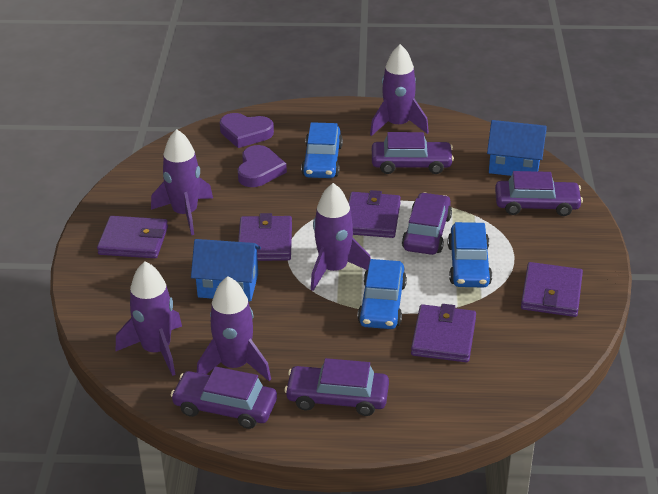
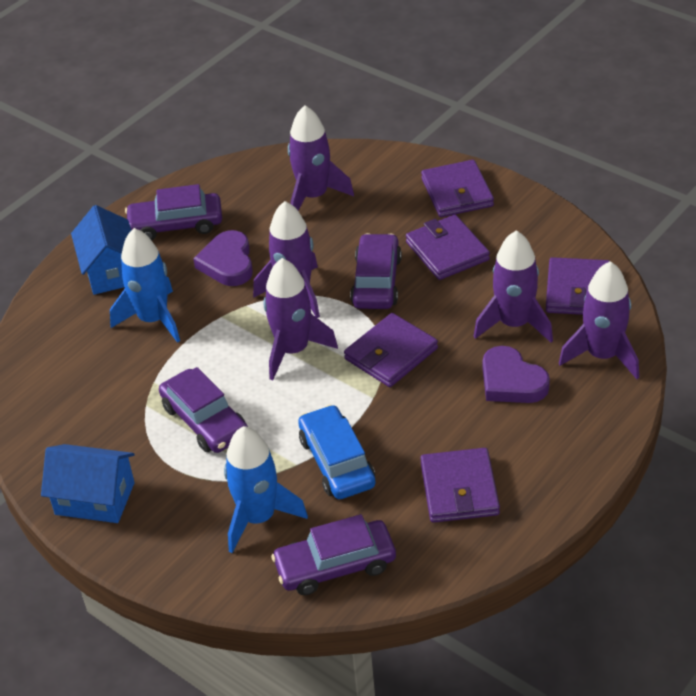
blue car: [301,122,343,178] [357,259,407,329] [448,222,492,287] = 3 -> [298,405,376,499] = 1
blue rocket: none = 0 -> [110,228,180,343] [224,426,308,553] = 2
purple car: [171,366,277,429] [284,358,389,416] [372,132,454,174] [402,192,452,255] [495,171,583,216] = 5 -> [125,184,222,241] [159,367,248,453] [271,514,396,595] [350,233,402,309] = 4

